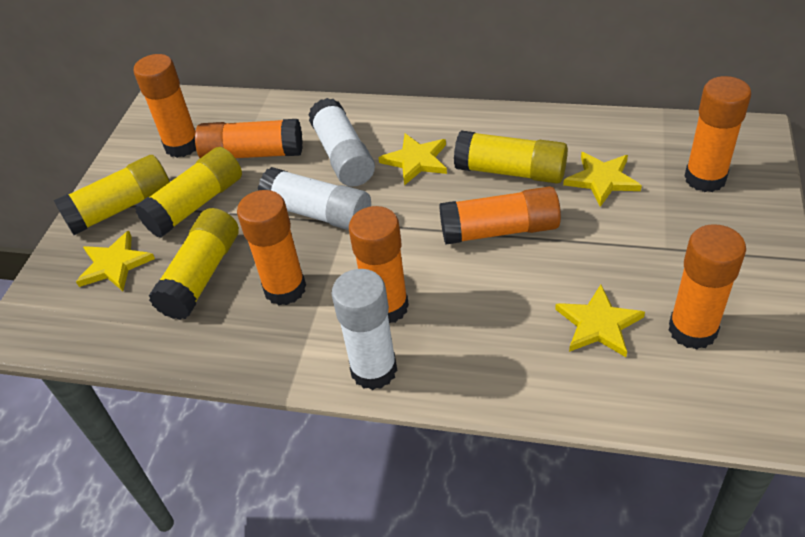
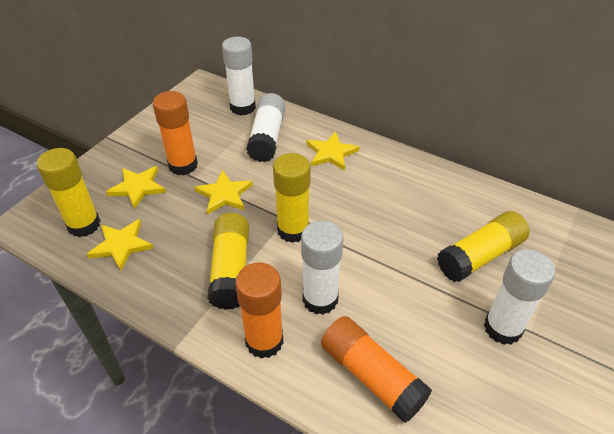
orange glue stick: [134,54,196,158] [195,119,303,158] [237,190,306,306] [349,206,409,323] [439,186,561,245] [668,224,746,350] [684,76,751,192] = 7 -> [153,91,198,175] [235,262,284,359] [321,316,432,423] = 3
white glue stick: [258,167,371,230] [308,98,375,187] [331,269,397,390] = 3 -> [222,37,256,115] [246,93,286,162] [301,221,343,315] [484,249,555,345] = 4

